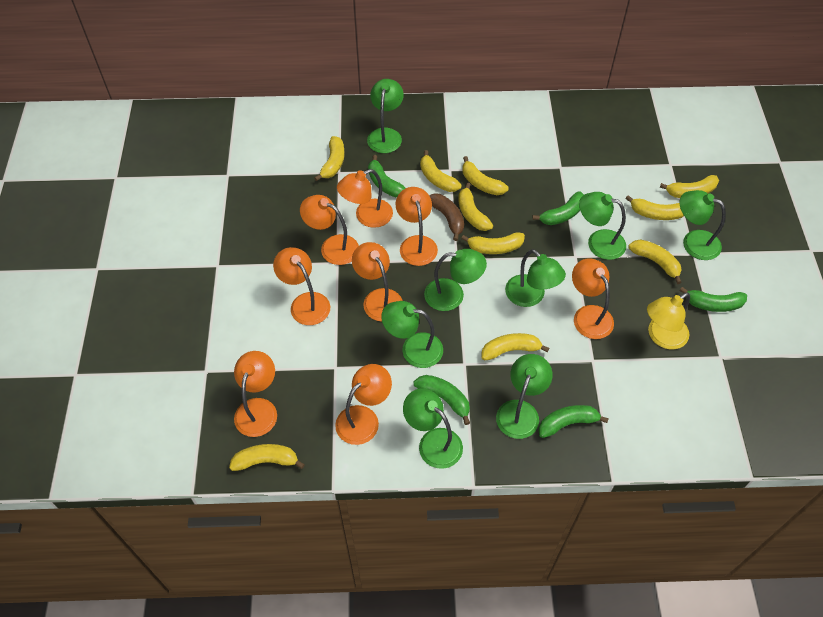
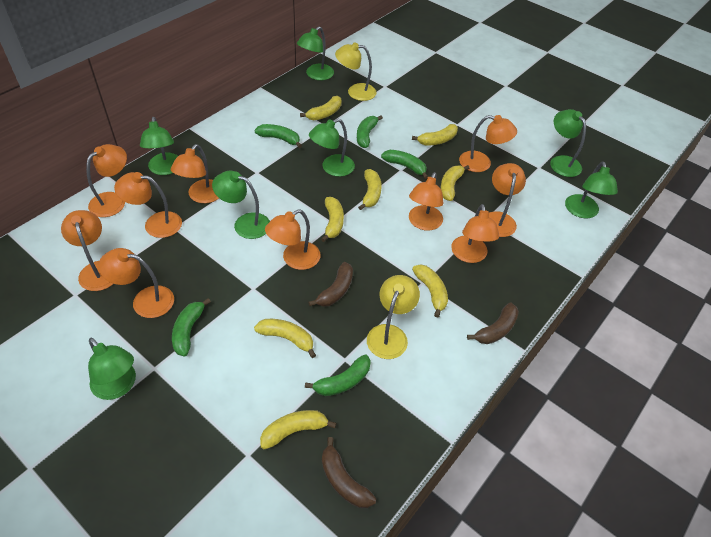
brown banana: [429,193,464,241] = 1 -> [308,262,353,307] [322,437,376,508] [467,302,519,344] = 3
green lamp: [367,79,404,153] [381,301,443,368] [403,388,463,469] [424,249,487,311] [496,354,553,439] [505,249,566,307] [579,192,626,260] [680,190,726,260] = 8 -> [88,338,136,400] [140,117,178,175] [212,171,270,239] [297,26,334,80] [309,119,355,177] [550,109,586,177] [565,161,618,218] = 7
orange lamp: [234,351,277,437] [273,247,330,325] [300,195,359,265] [335,364,392,445] [337,169,393,228] [352,242,403,321] [395,187,438,266] [572,258,614,339] = 8 -> [61,210,113,291] [86,144,127,217] [98,248,174,318] [114,172,182,238] [171,144,219,203] [265,210,320,270] [409,172,443,231] [451,204,499,263] [459,115,517,172] [489,163,526,237] = 10
yellow banana: [229,444,305,471] [314,136,345,181] [420,150,462,192] [458,183,493,231] [461,232,525,254] [462,156,508,195] [482,333,549,360] [625,195,684,220] [628,240,682,284] [660,175,719,198] = 10 -> [254,319,316,358] [260,410,336,449] [300,96,342,120] [321,197,344,242] [358,169,382,210] [412,124,458,146] [412,264,448,318] [440,165,469,201] = 8
yellow lamp: [647,292,690,349] = 1 -> [335,42,377,101] [367,275,420,359] = 2

